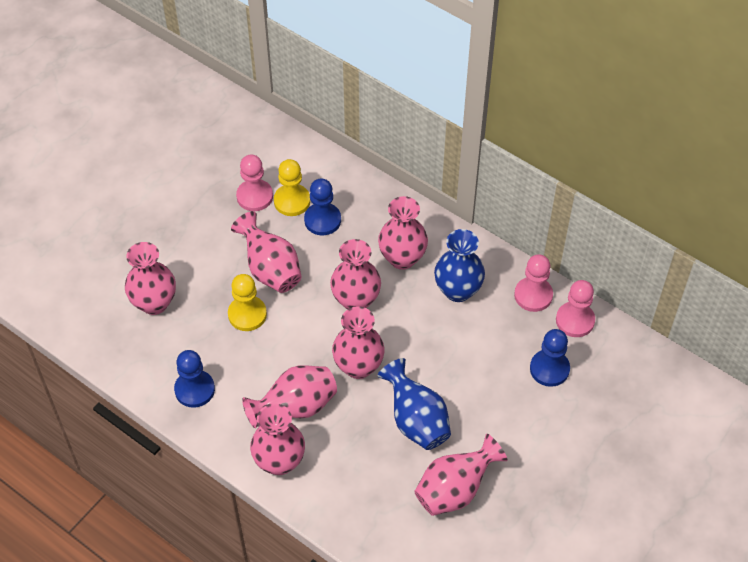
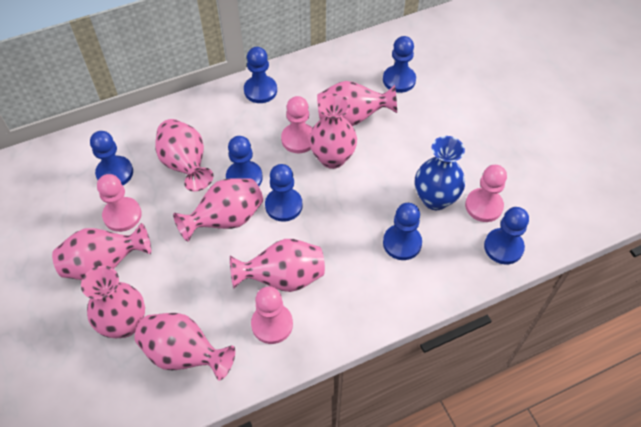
blue pawn: [174,350,215,408] [304,178,341,235] [530,329,570,387] = 3 -> [90,131,133,185] [226,136,263,186] [244,47,277,103] [265,164,303,222] [383,36,416,93] [383,203,422,260] [484,207,529,264] = 7
blue vase: [378,358,451,450] [434,229,485,302] = 2 -> [415,136,465,210] = 1
pink pawn: [236,154,273,211] [514,254,553,312] [556,280,595,337] = 3 -> [97,174,142,232] [251,286,293,344] [281,96,313,153] [465,165,507,222] = 4
yellow pawn: [228,274,267,331] [274,159,310,216] = 2 -> none = 0

